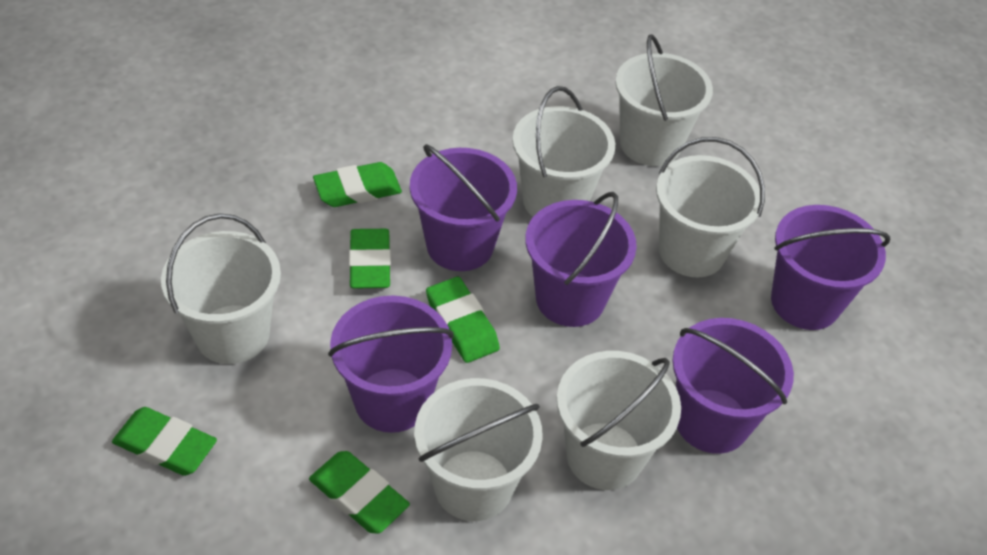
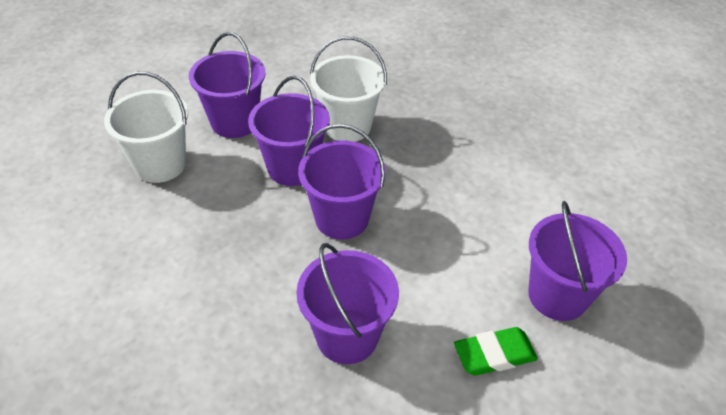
green eraser: [112,407,217,476] [309,451,410,533] [313,162,402,207] [349,229,391,289] [426,277,500,363] = 5 -> [454,327,538,376] = 1
white bucket: [161,213,281,364] [414,378,543,521] [512,86,615,217] [557,351,681,490] [615,34,713,166] [656,137,765,277] = 6 -> [104,72,188,183] [310,36,387,142] = 2

